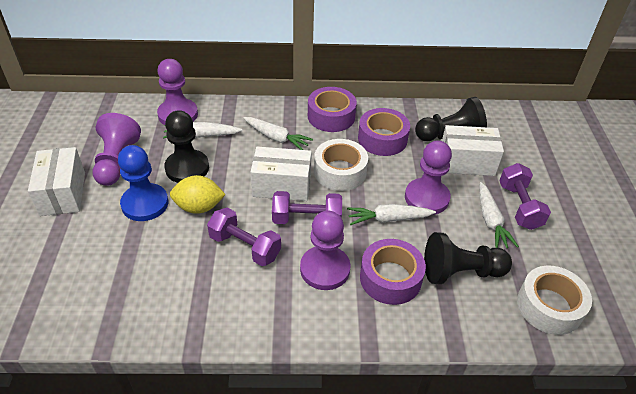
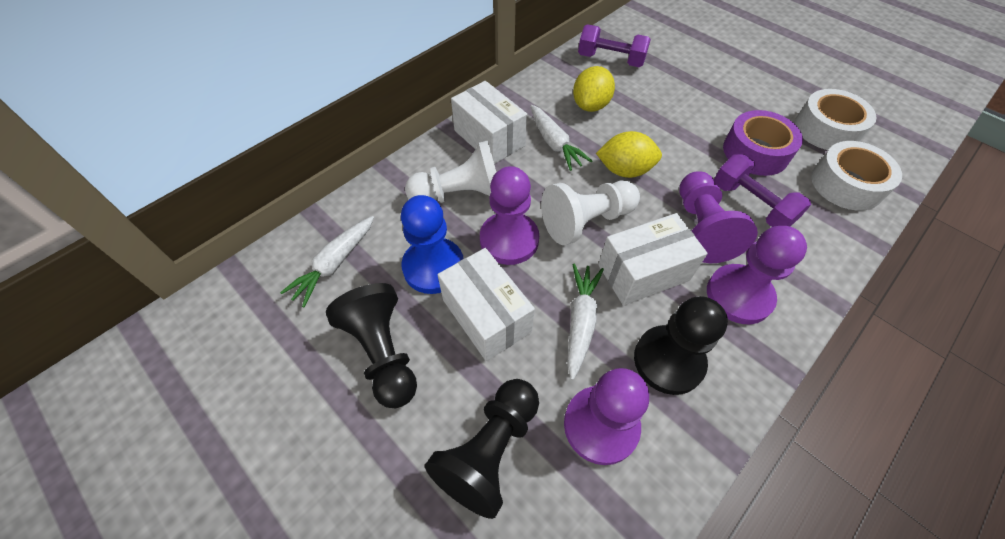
purple dumbbell: [207,208,281,266] [272,191,342,224] [499,163,551,230] = 3 -> [578,24,651,67] [714,154,811,227] = 2
purple tape: [308,87,357,132] [358,108,410,156] [360,239,426,305] = 3 -> [723,110,803,176] = 1
white carrot: [163,122,243,139] [243,117,313,150] [347,204,436,225] [479,182,519,248] = 4 -> [280,216,374,307] [530,105,592,171] [567,263,604,380] = 3
white pawn: none = 0 -> [405,140,496,203] [541,180,640,245] = 2
yellow lemon: [170,175,226,214] = 1 -> [573,66,615,112] [596,131,662,178] = 2

